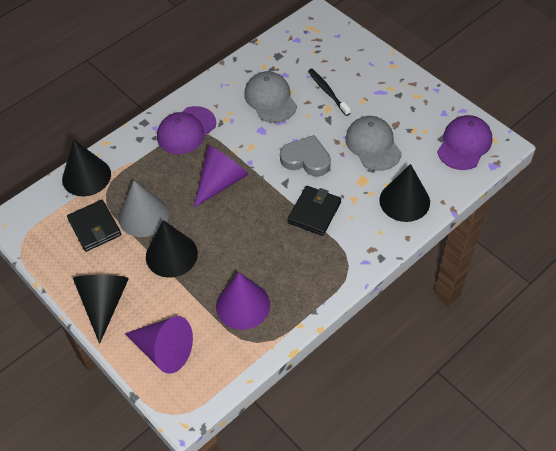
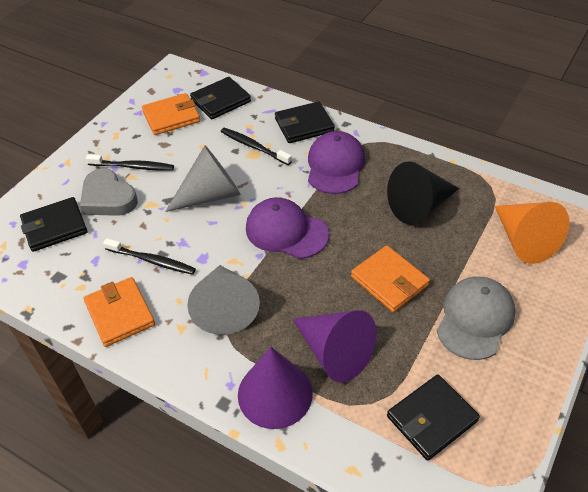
black cone: [62,140,111,196] [73,275,129,344] [146,220,198,278] [379,164,430,222] = 4 -> [387,161,459,225] = 1
black toothbrush: [308,69,350,116] = 1 -> [86,154,174,171] [103,238,196,275] [221,128,292,165] = 3
black wallet: [67,200,121,252] [287,186,341,236] = 2 -> [20,197,87,252] [190,77,251,119] [275,101,335,143] [387,374,480,461] = 4
grey cap: [244,71,297,123] [345,116,402,171] = 2 -> [437,276,516,360] = 1
grey cone: [119,180,169,237] = 1 -> [165,145,241,212] [187,265,260,335] = 2
orange cone: none = 0 -> [495,202,569,264] = 1
orange wallet: none = 0 -> [83,277,155,347] [142,93,200,135] [351,245,430,312] = 3
purple cone: [125,316,193,374] [194,145,249,208] [216,272,270,330] = 3 -> [238,347,313,429] [293,310,377,382] = 2

